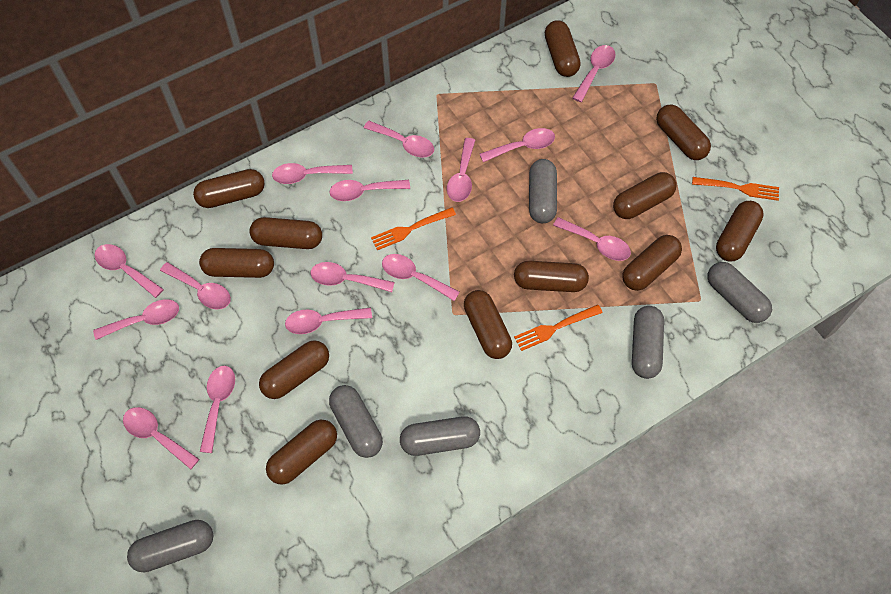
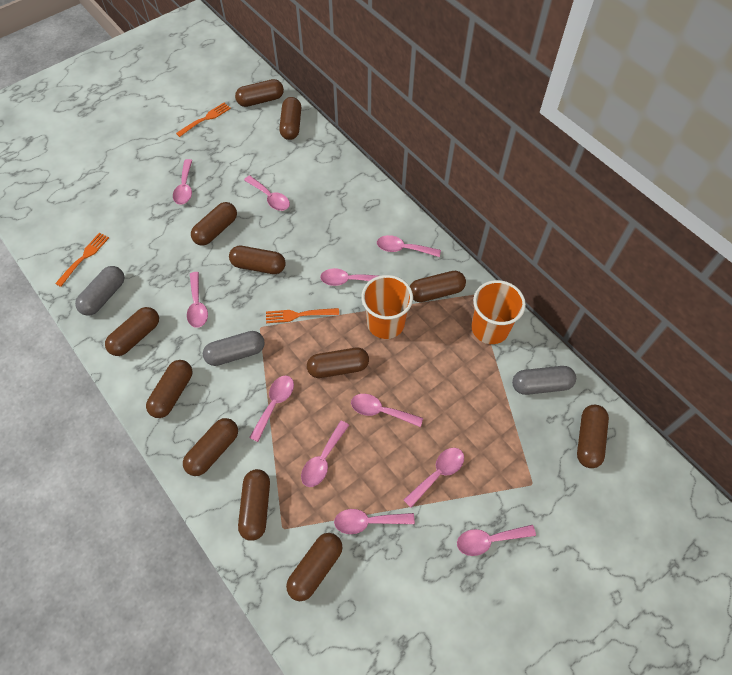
grey capsule: [127,520,213,572] [329,385,383,458] [400,416,480,456] [529,159,557,223] [632,306,664,379] [707,262,772,323] = 6 -> [75,266,124,316] [203,331,265,366] [512,366,576,395] = 3
orange cup: none = 0 -> [361,275,413,339] [471,280,526,344] = 2
pink spoon: [93,300,179,340] [95,244,164,298] [123,407,199,469] [160,262,231,309] [200,366,235,453] [272,163,353,184] [285,308,372,334] [311,262,395,292] [329,180,410,201] [364,121,434,158] [382,254,460,301] [447,138,475,202] [480,128,555,162] [553,217,631,261] [573,45,616,102] = 15 -> [173,159,192,205] [187,272,208,328] [244,175,290,211] [249,375,294,442] [301,420,349,487] [320,268,377,286] [334,509,415,534] [351,394,423,427] [377,235,441,257] [404,448,464,508] [457,525,536,556] = 11

